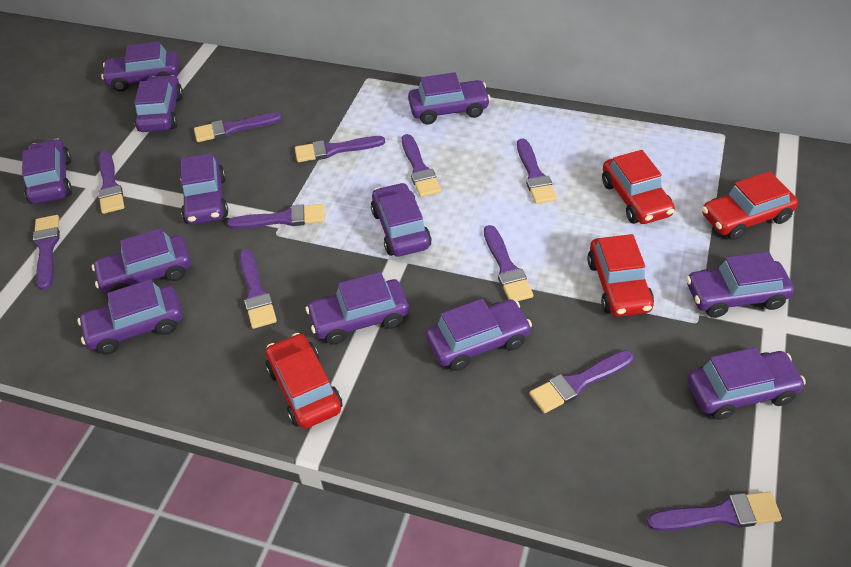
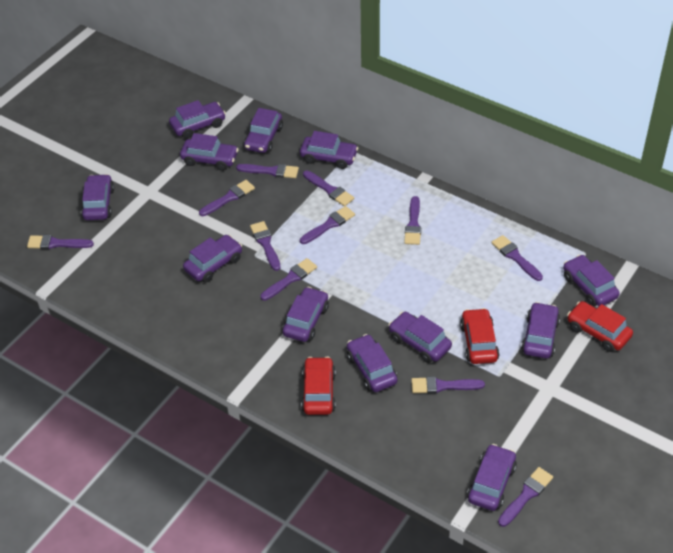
red car: [265,333,342,429] [587,234,654,317] [602,150,675,224] [702,171,798,240] = 4 -> [301,357,336,415] [460,308,499,364] [567,301,633,352] = 3

